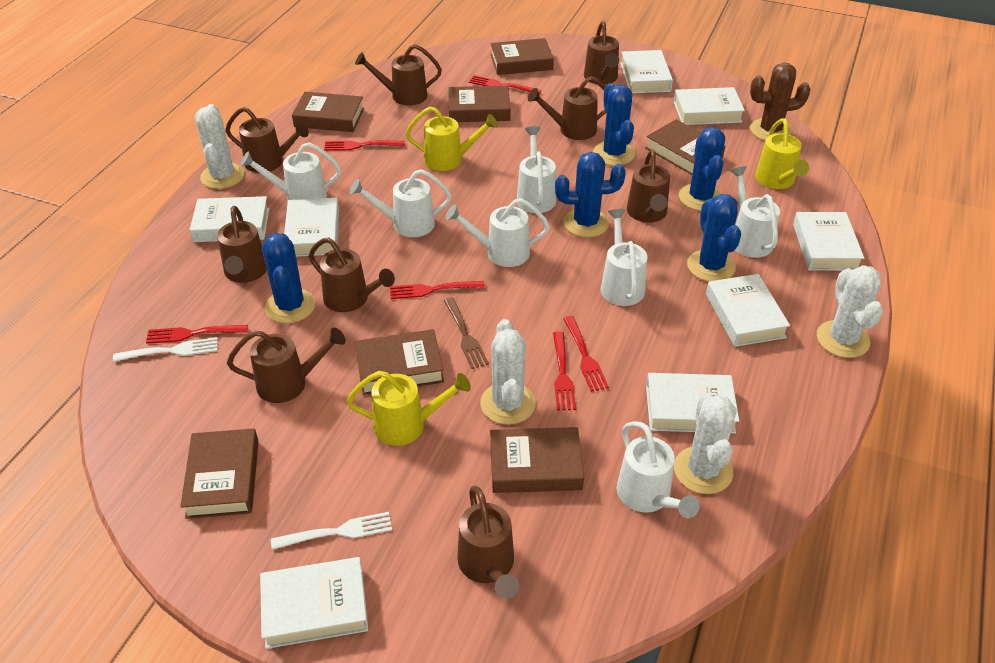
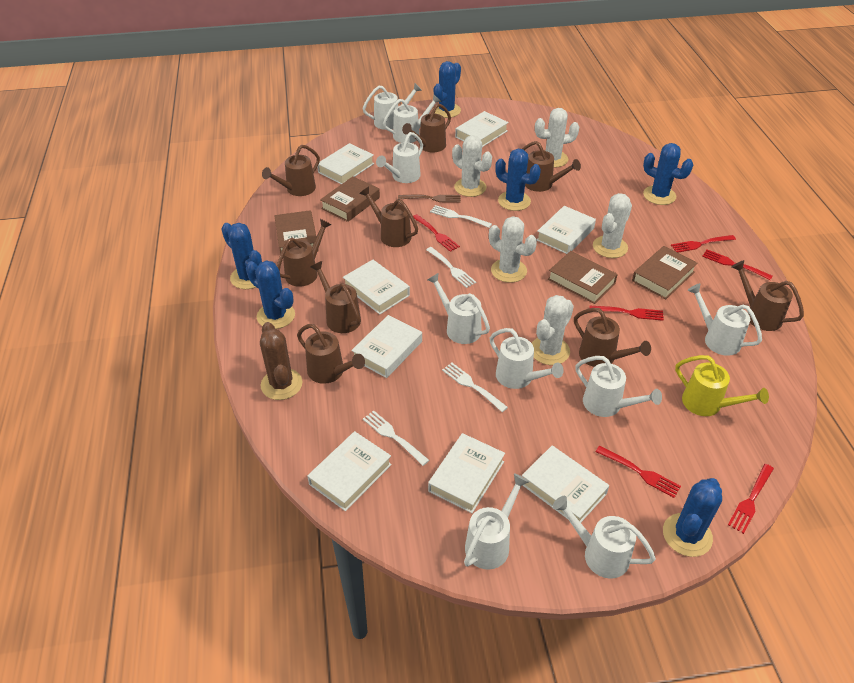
blue cactus: [262,233,316,323] [555,152,626,237] [593,83,635,166] [679,127,725,211] [687,194,741,281] = 5 -> [221,223,262,289] [246,261,295,329] [433,61,461,118] [495,149,541,211] [643,143,693,205] [663,478,722,557] = 6
brown book: [180,428,259,519] [292,92,364,132] [355,329,444,395] [448,85,511,122] [490,38,554,75] [490,427,584,493] [645,119,725,175] = 7 -> [274,210,319,254] [320,176,380,222] [548,251,618,304] [632,246,698,299] = 4
white cactus: [195,104,245,189] [480,319,536,425] [674,393,736,494] [817,265,883,358] = 4 -> [452,135,492,197] [489,216,537,283] [532,295,574,365] [535,108,579,167] [593,193,632,258] = 5
white fork: [113,337,218,362] [271,512,392,550] = 2 -> [363,411,429,466] [426,247,476,288] [430,205,492,228] [442,363,508,412] = 4
white watering can: [240,142,341,201] [350,169,452,237] [446,198,550,267] [517,126,556,213] [601,209,647,306] [617,421,700,518] [730,166,780,258] = 7 -> [362,83,422,130] [376,132,423,183] [383,94,441,143] [427,273,490,344] [464,473,530,570] [490,328,564,389] [552,496,656,579] [575,356,662,417] [687,283,762,356] = 9
yellow watering can: [347,371,471,446] [406,107,498,171] [755,118,810,189] = 3 -> [675,355,769,416] = 1

